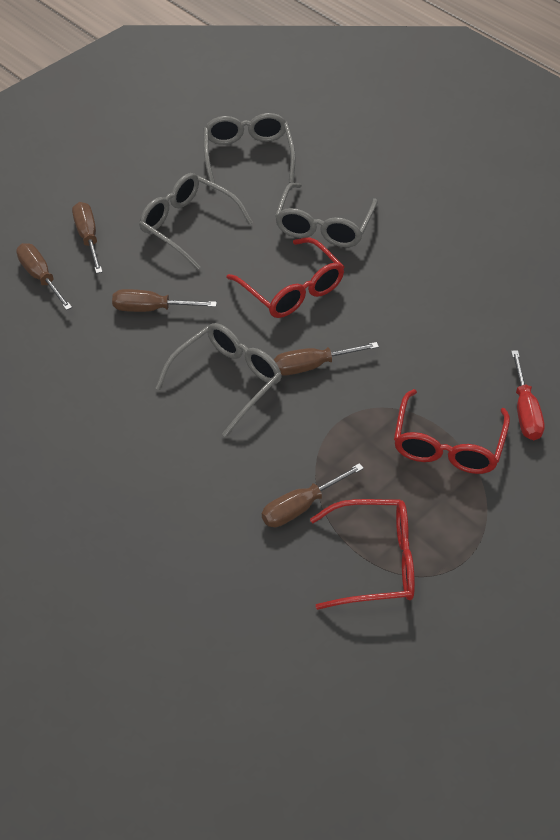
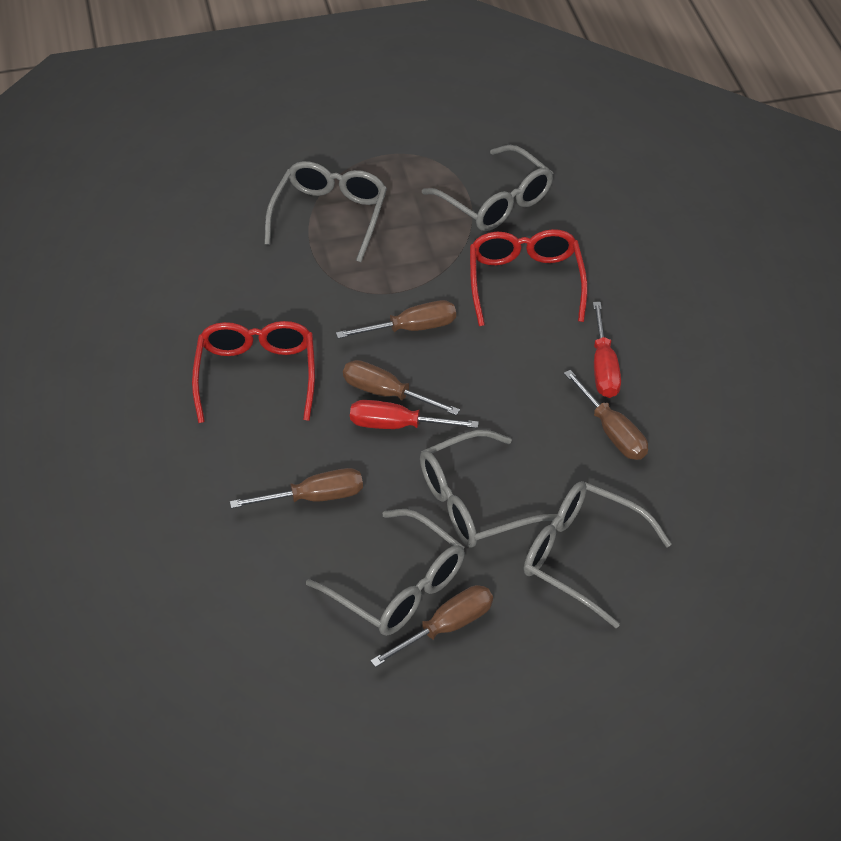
grey glasses: [139,173,253,270] [155,323,282,437] [204,113,295,189] [275,183,378,247] = 4 -> [264,161,387,262] [306,509,465,636] [420,430,557,548] [422,145,553,231] [524,481,672,628] = 5
red glasses: [227,237,344,318] [310,499,415,610] [394,389,510,474] = 3 -> [192,321,315,423] [470,229,588,326] = 2
red screwdriver: [511,350,545,440] = 1 -> [350,400,479,429] [593,302,621,398] = 2

